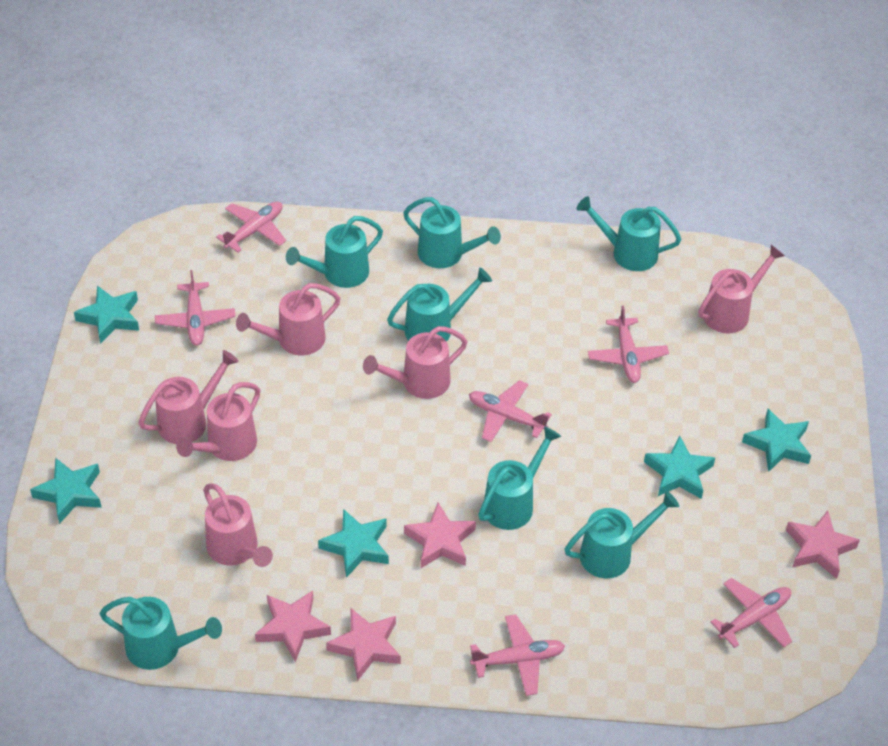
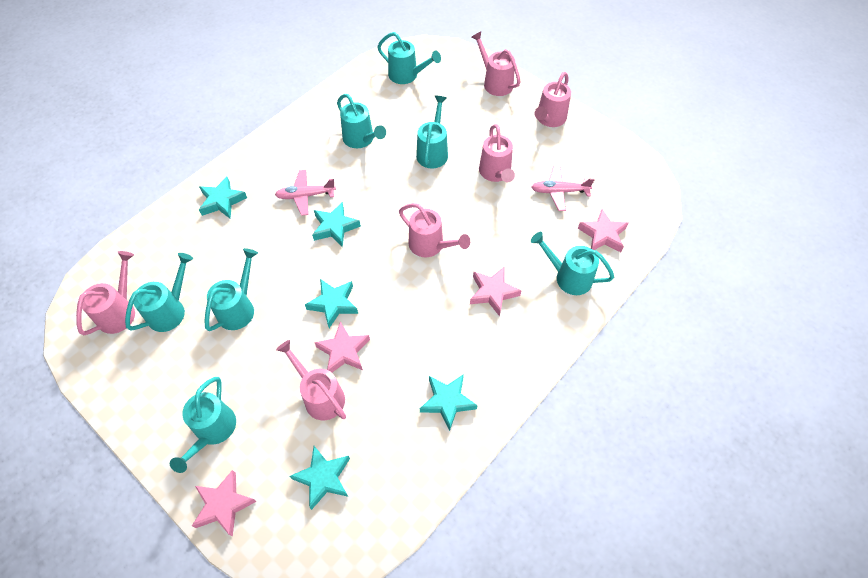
pink plane: [155,270,236,346] [216,201,286,253] [469,380,552,442] [470,614,565,696] [588,305,669,383] [710,578,792,648] = 6 -> [275,170,336,216] [532,166,595,211] = 2

